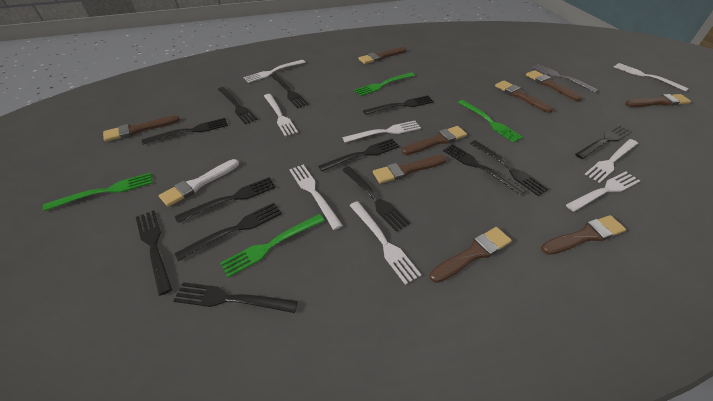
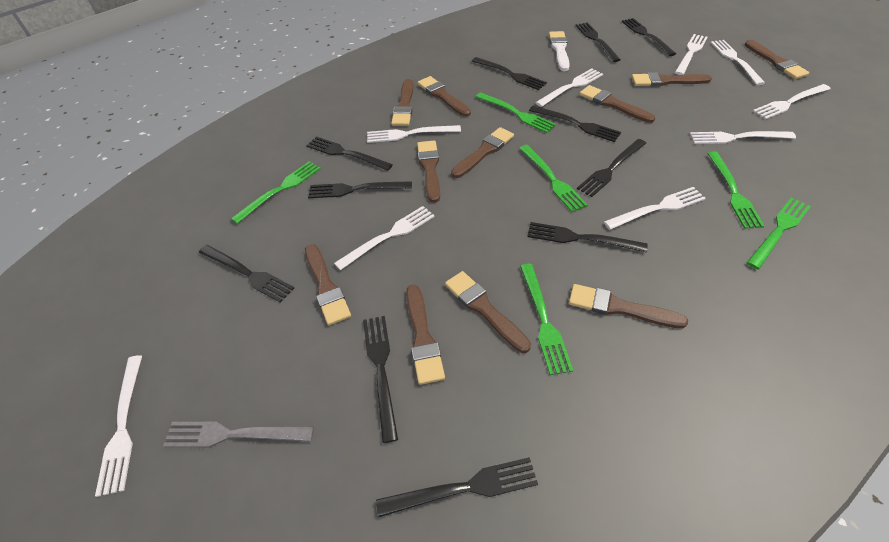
black fork: [136,210,172,296] [142,118,228,145] [173,282,298,313] [175,177,276,223] [175,203,282,261] [218,87,257,124] [270,73,308,108] [318,139,400,171] [342,166,410,232] [363,95,434,115] [443,144,526,196] [470,140,549,196] [575,125,632,159] = 13 -> [199,245,294,303] [306,136,393,171] [308,181,412,198] [363,316,398,443] [376,457,538,518] [472,57,547,90] [527,222,648,253] [529,106,621,142] [575,22,621,62] [577,139,647,197] [622,18,676,56] = 11
brown brush: [103,115,180,142] [359,47,406,64] [373,155,447,184] [402,126,467,155] [430,227,512,283] [495,80,553,113] [526,70,582,101] [541,215,626,255] [625,94,691,107] = 9 -> [305,244,351,325] [391,79,414,126] [406,285,445,385] [417,140,440,203] [418,76,471,117] [445,271,531,353] [451,127,514,178] [569,284,688,328] [580,85,655,123] [632,72,712,87] [745,40,809,79] = 11
green fork: [43,172,152,211] [220,214,325,278] [354,72,415,96] [458,100,523,143] = 4 -> [231,161,321,224] [476,92,556,133] [519,145,588,212] [520,264,573,375] [707,151,765,229] [747,197,811,269] = 6
white fork: [244,60,306,83] [264,94,298,136] [289,165,343,230] [342,121,421,143] [349,201,421,285] [566,171,640,212] [584,139,638,183] [614,63,689,92] = 8 -> [95,355,142,497] [334,206,435,270] [367,125,461,143] [535,68,603,107] [604,187,706,230] [675,34,708,75] [690,131,796,144] [711,40,765,85] [753,84,830,119] = 9

